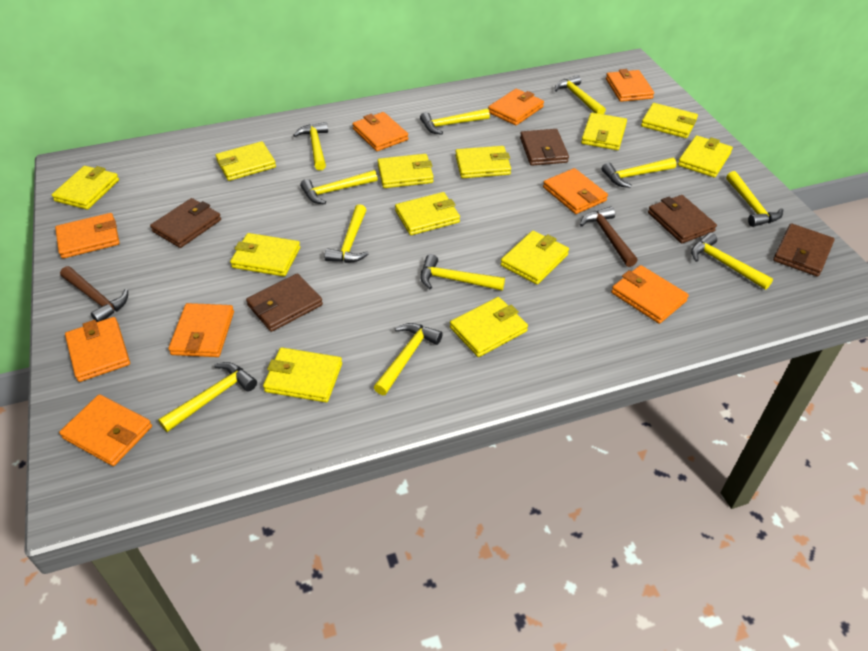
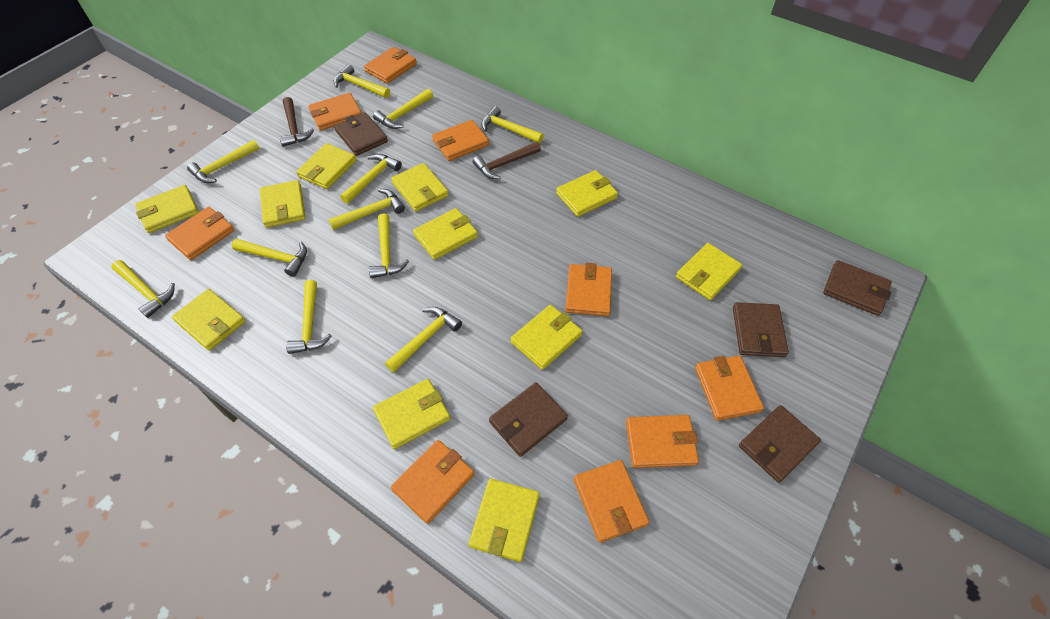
yellow wallet: [52,166,119,210] [215,141,276,181] [230,233,300,277] [263,347,342,402] [377,154,434,188] [395,192,460,235] [450,297,528,357] [455,146,511,178] [501,231,569,285] [581,113,627,150] [641,103,698,138] [678,135,733,178] = 12 -> [135,185,199,233] [172,289,246,351] [260,180,306,228] [296,143,357,189] [373,379,450,449] [391,163,449,212] [413,208,478,260] [469,479,540,562] [511,305,583,370] [556,170,618,217] [676,243,742,300] = 11

